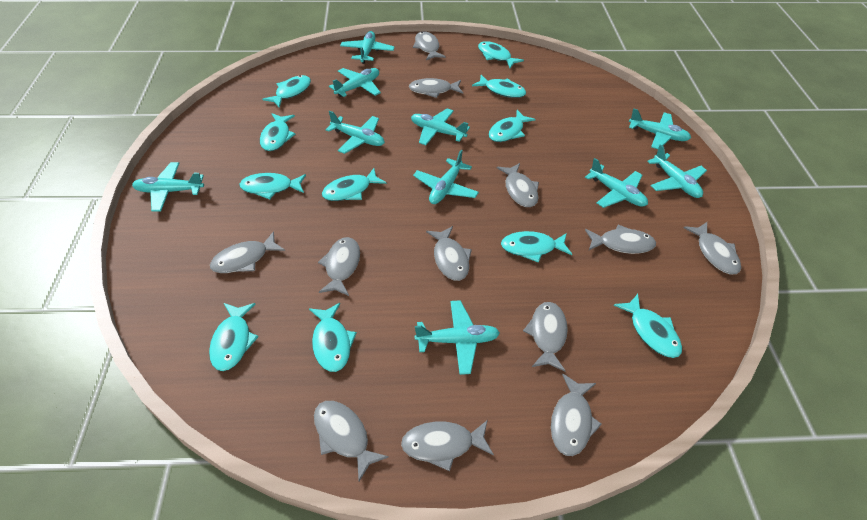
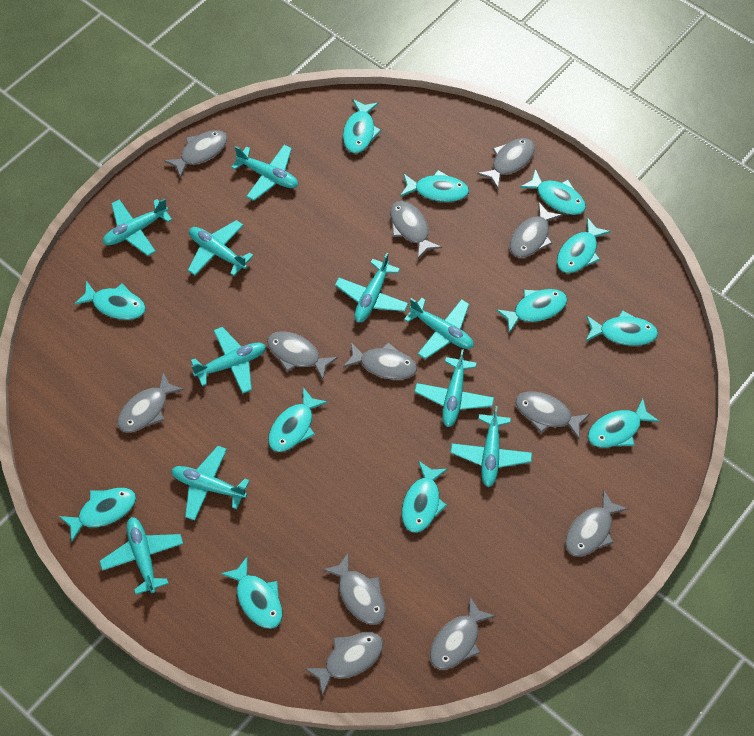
turquoise fish: [209,303,259,371] [239,173,306,199] [260,113,296,151] [262,75,311,108] [309,303,357,372] [322,168,387,201] [472,75,526,98] [478,41,524,68] [488,110,536,142] [501,231,572,263] [614,294,682,358] = 11 -> [59,488,136,542] [74,281,146,320] [221,556,283,629] [268,387,328,452] [343,99,381,153] [400,170,469,202] [402,460,448,533] [496,289,567,333] [520,169,586,215] [557,217,611,273] [586,310,658,346] [588,398,660,448] = 12

